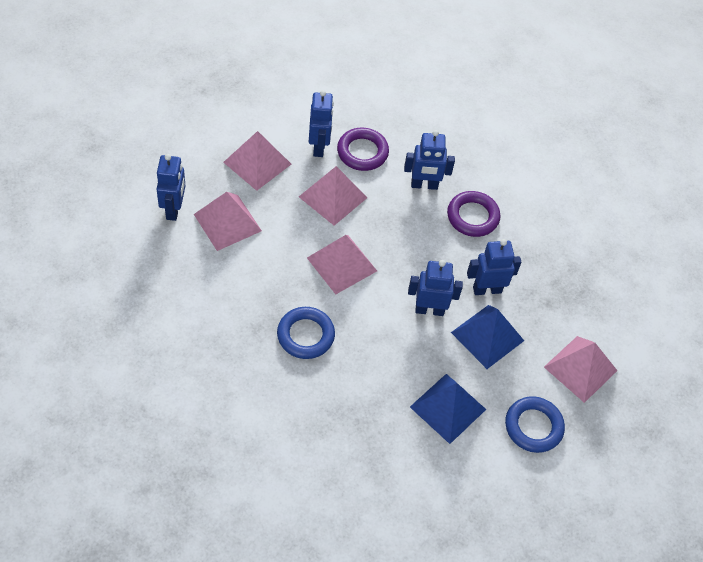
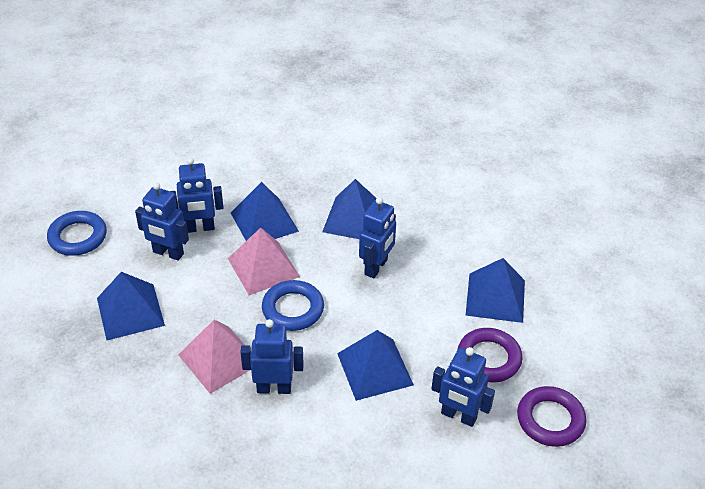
blue pyramid: [410,374,486,444] [451,305,524,369] = 2 -> [97,272,165,340] [231,182,299,241] [322,179,377,239] [337,330,414,401] [466,258,525,323] = 5
pink pyramid: [194,192,262,251] [223,131,291,191] [299,166,368,226] [307,235,377,295] [544,336,618,403] = 5 -> [178,320,250,394] [228,228,300,295] = 2

